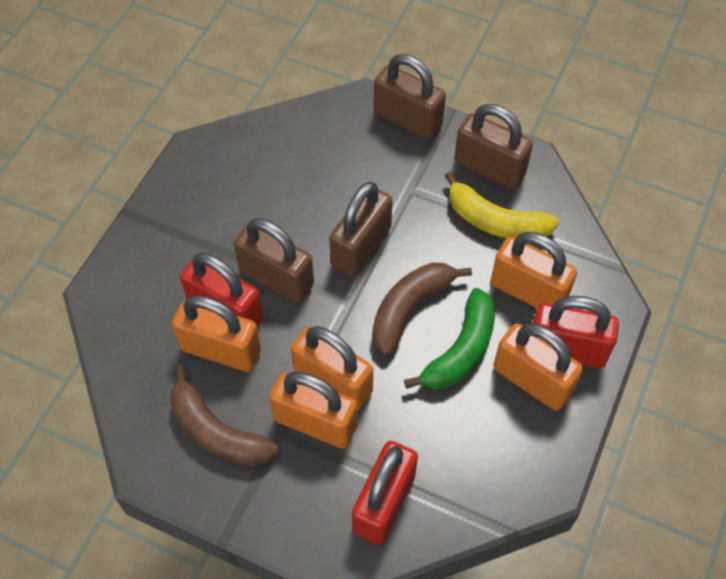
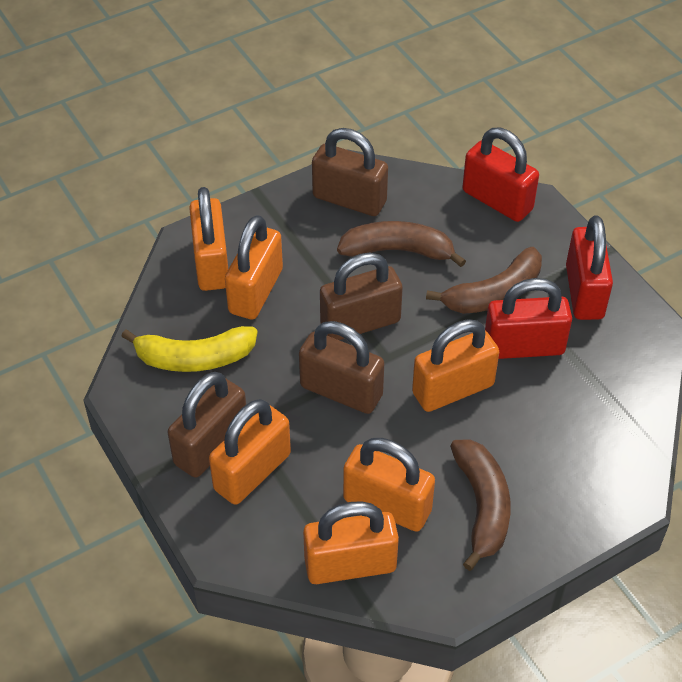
brown banana: [171,365,278,466] [373,263,472,355] = 2 -> [337,221,466,267] [426,247,542,314] [450,439,511,571] = 3
green banana: [404,288,495,389] = 1 -> none = 0
orange padlock: [172,295,261,372] [269,371,357,449] [291,326,373,411] [491,232,577,308] [493,323,583,411] = 5 -> [189,187,228,291] [209,399,291,505] [225,215,283,320] [303,501,399,584] [343,438,435,532] [412,319,499,412] = 6

